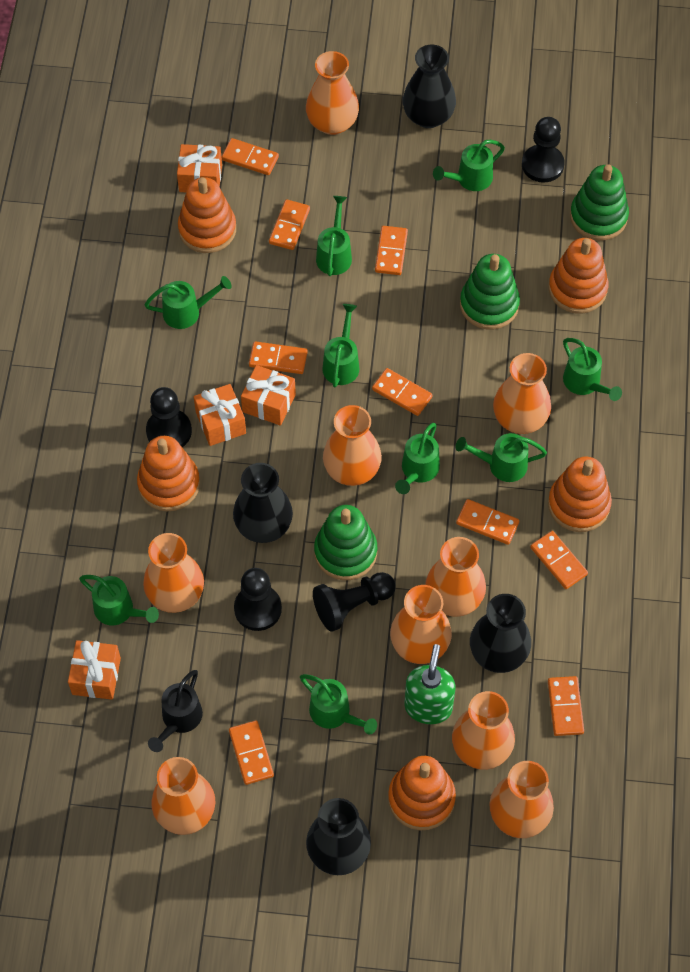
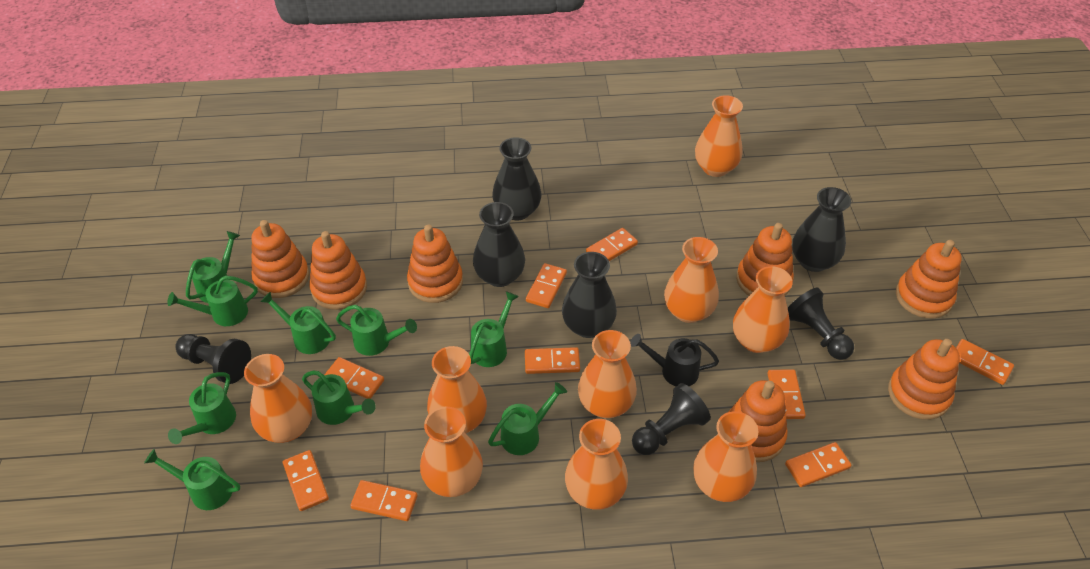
black pawn: [146,387,192,447] [234,568,282,631] [313,572,395,632] [522,117,565,183] = 4 -> [175,334,251,384] [632,383,711,455] [788,287,854,360] = 3
green soap dispenser: [404,644,456,724] = 1 -> none = 0
green stacking toy: [314,505,378,580] [460,254,520,329] [570,164,629,241] = 3 -> none = 0
orange gift: [68,640,121,700] [177,144,222,192] [194,384,246,446] [241,365,296,426] = 4 -> none = 0
orange stacking toy: [137,436,200,511] [178,177,236,253] [388,756,456,831] [548,456,612,532] [549,238,609,314] = 5 -> [251,220,309,298] [309,231,367,310] [407,225,463,303] [728,380,787,462] [736,223,794,296] [888,339,960,420] [896,240,962,319] = 7

